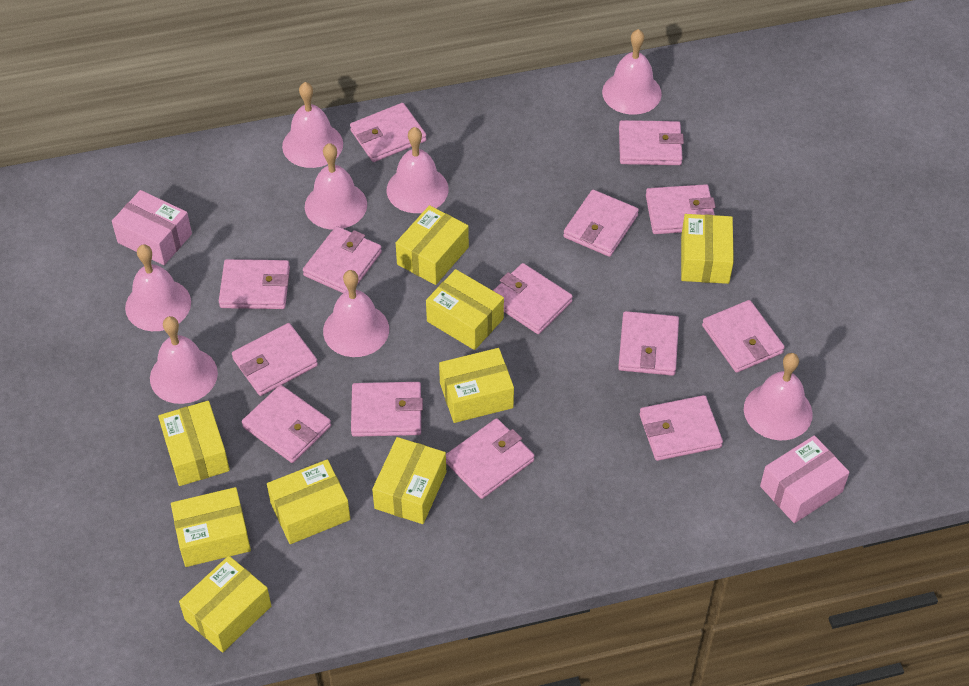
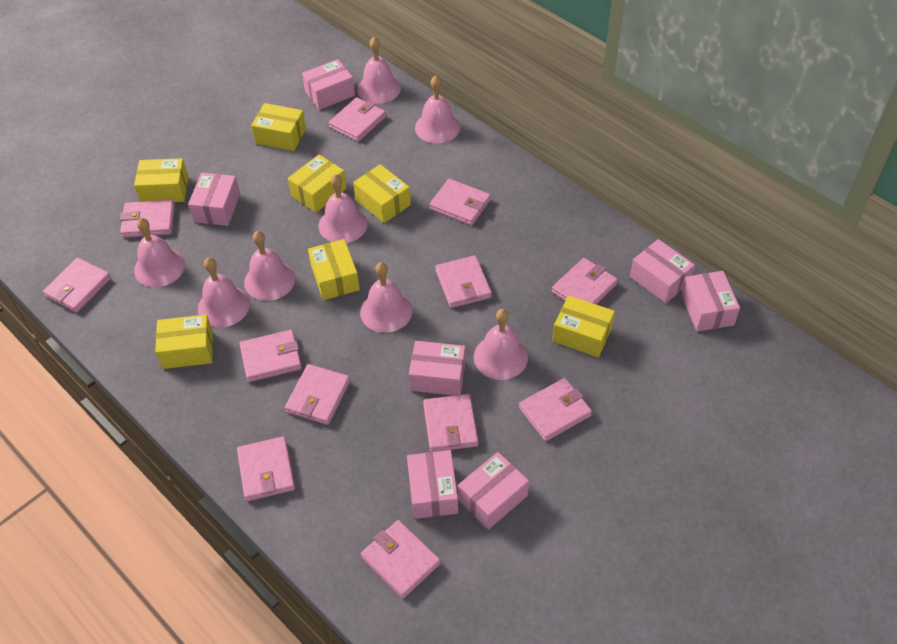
pink box: [112,190,192,265] [760,435,850,523] = 2 -> [188,173,240,226] [302,59,355,110] [407,450,458,519] [409,341,466,396] [458,452,529,530] [630,239,695,303] [681,271,740,332] = 7
pink wallet: [219,259,290,309] [232,323,318,396] [242,385,331,463] [303,226,382,293] [350,103,427,162] [351,382,423,437] [446,418,534,499] [493,263,573,334] [563,190,639,257] [618,311,679,376] [619,120,684,165] [639,395,723,461] [646,184,716,234] [702,300,785,373] = 14 -> [43,258,111,313] [120,199,175,238] [237,436,295,501] [240,330,302,382] [285,364,350,425] [329,97,386,142] [361,520,440,598] [423,394,478,452] [429,179,491,226] [435,255,492,308] [519,378,592,441] [552,258,618,304] = 12
yellow box: [158,401,230,486] [171,487,251,567] [179,556,271,652] [267,459,350,544] [372,437,446,524] [396,205,469,285] [426,269,504,350] [439,348,514,423] [681,214,734,284] = 9 -> [134,158,189,202] [155,314,213,369] [251,103,306,151] [288,155,347,213] [308,239,360,300] [353,164,411,223] [552,295,615,357] = 7

